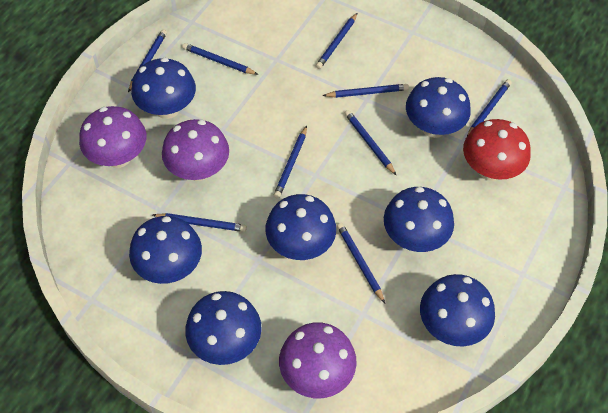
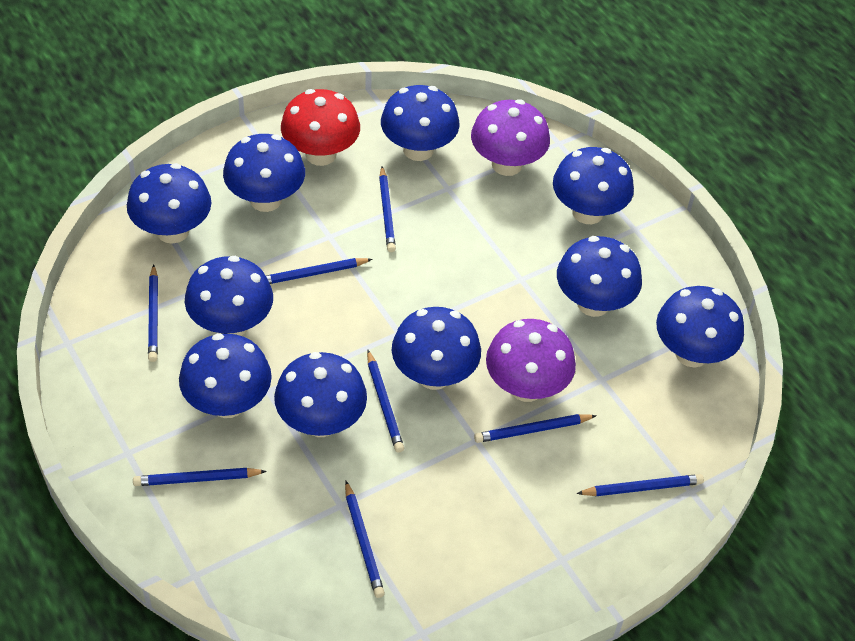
blue mushroom: [129,216,202,284] [131,58,196,119] [185,291,262,365] [265,194,336,260] [384,187,454,252] [406,77,471,138] [420,274,495,347] = 7 -> [127,163,211,244] [179,333,272,418] [185,256,273,336] [223,134,305,212] [274,352,367,437] [381,85,460,161] [392,307,481,390] [553,147,634,224] [557,236,642,317] [656,286,744,367] = 10
blue pencil: [128,29,167,92] [153,213,247,232] [182,43,258,75] [274,126,307,198] [316,13,357,69] [323,84,409,98] [337,223,385,303] [344,110,396,175] [467,79,512,136] = 9 -> [133,468,267,486] [148,265,158,362] [266,258,372,284] [345,481,385,598] [367,350,404,452] [379,167,396,252] [474,414,597,443] [576,474,704,496] = 8
purple mushroom: [79,106,146,168] [162,119,229,181] [279,322,357,398] = 3 -> [471,99,550,176] [486,319,576,402] = 2

